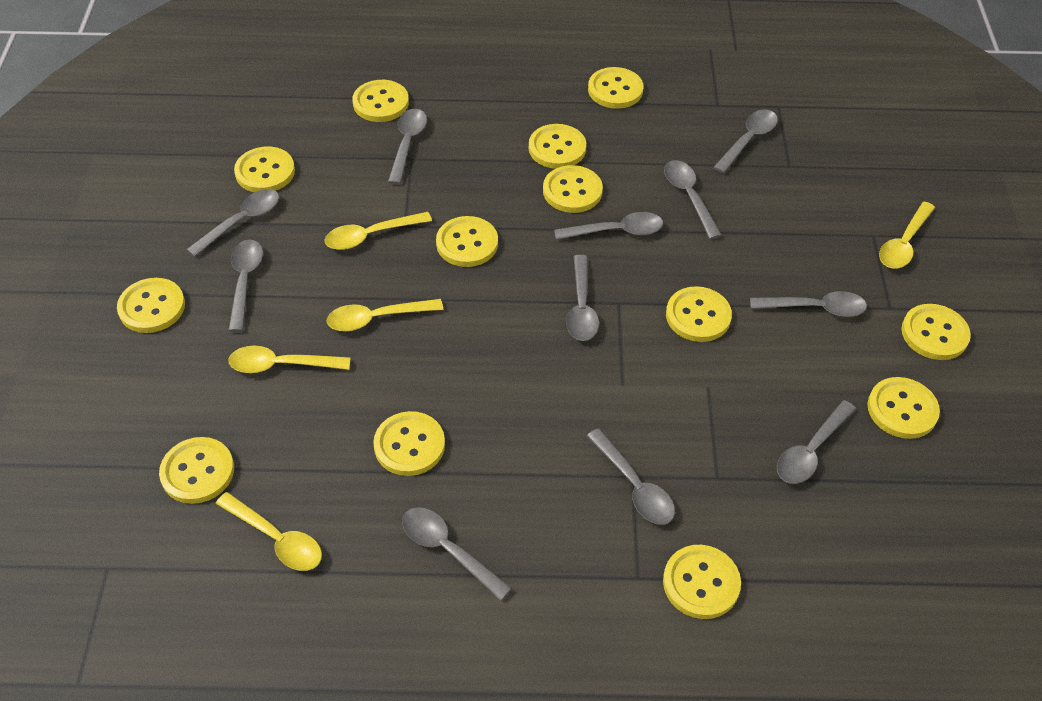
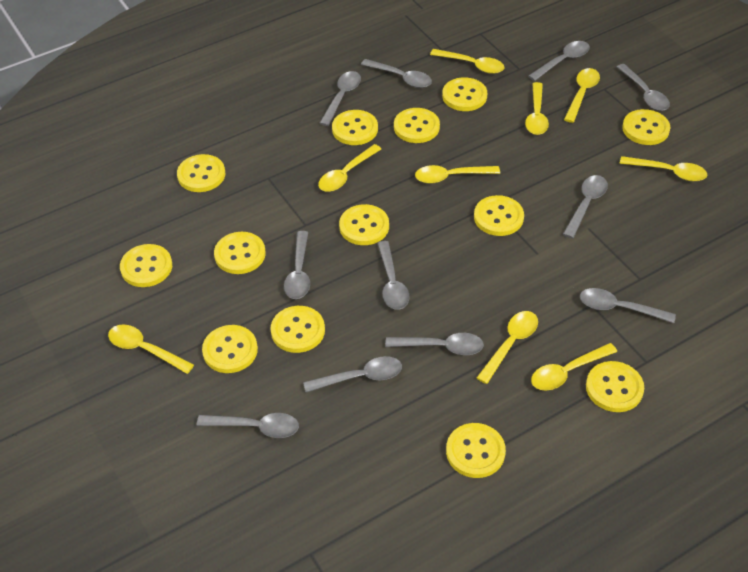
yellow spoon: [215,492,322,571] [228,345,351,373] [324,212,432,250] [327,299,443,331] [879,202,935,269] = 5 -> [108,324,194,374] [318,144,381,192] [415,165,500,184] [430,49,505,74] [477,311,538,384] [525,82,549,135] [531,343,617,391] [564,68,600,123] [620,156,707,181] = 9

